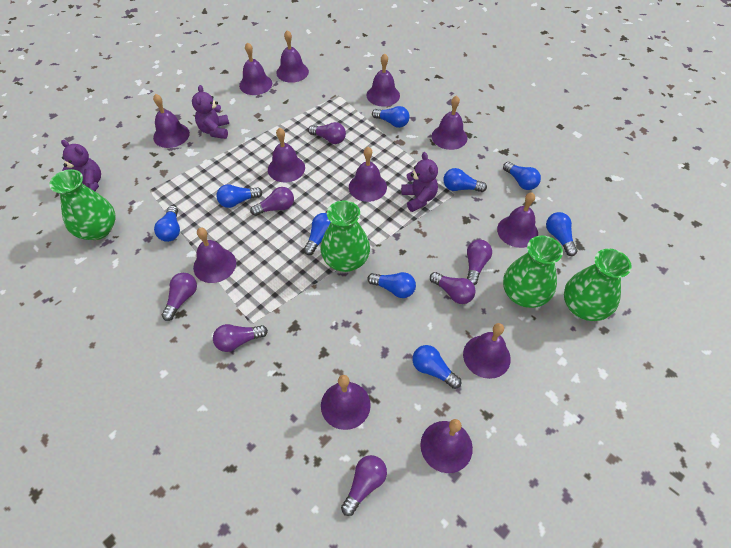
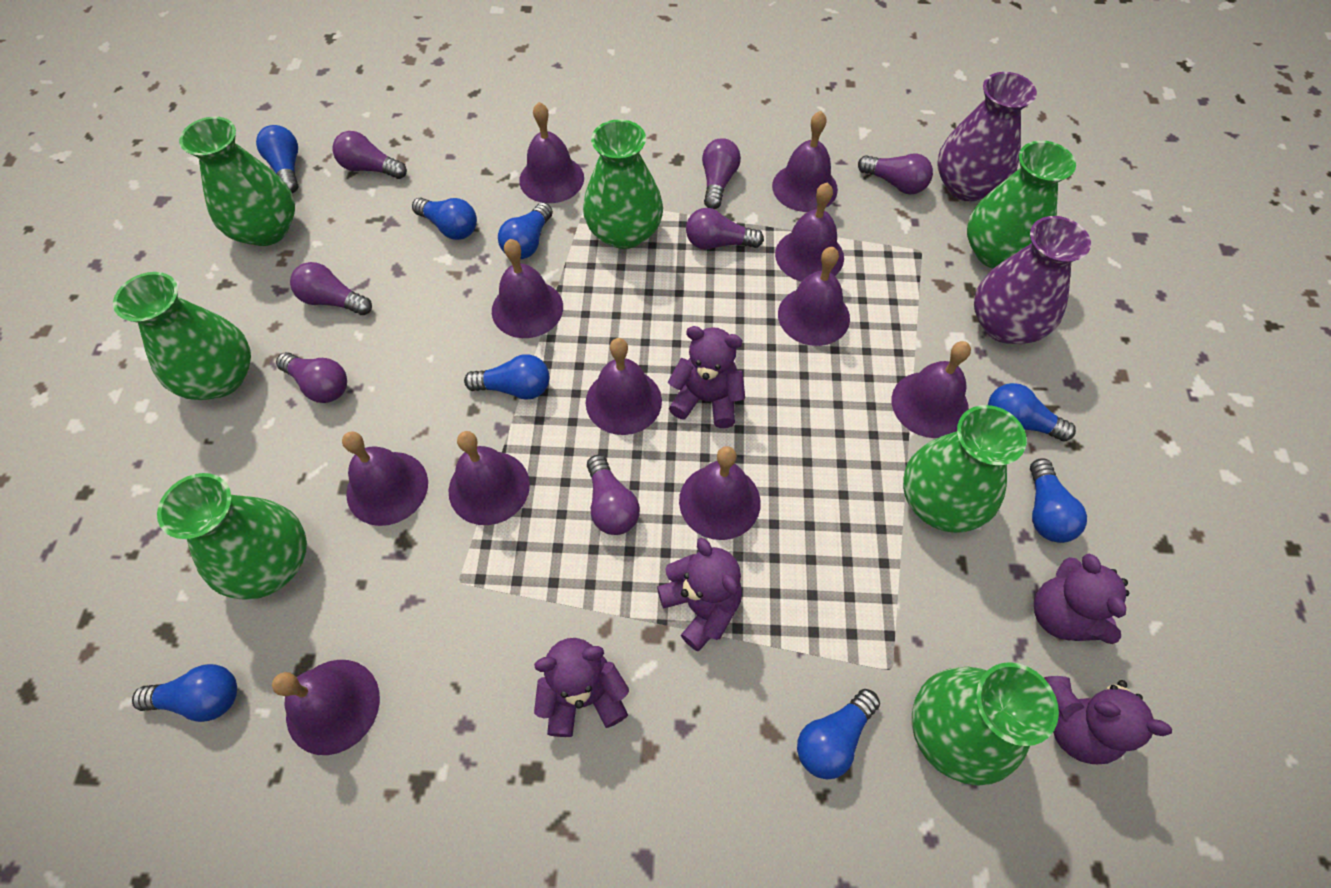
blue light bulb: [154,206,180,242] [216,184,262,208] [304,213,331,255] [368,272,416,298] [372,106,410,128] [412,345,461,389] [443,168,487,192] [503,162,541,190] [546,212,578,256] = 9 -> [132,664,237,722] [256,125,299,193] [412,198,477,240] [464,354,549,400] [498,202,553,259] [797,689,880,779] [988,383,1076,442] [1030,458,1087,543] = 8
green vase: [49,169,116,240] [321,200,370,272] [503,236,563,308] [564,248,632,321] = 4 -> [113,272,251,400] [157,473,307,600] [179,117,295,246] [583,119,663,249] [903,405,1027,533] [912,662,1059,786] [967,140,1076,269] = 7
purple bell: [153,94,190,148] [193,228,236,283] [239,42,272,95] [268,128,305,183] [276,30,309,83] [321,375,371,430] [349,147,387,202] [366,53,400,107] [420,419,473,473] [432,95,467,150] [463,323,511,379] [497,192,538,248] = 12 -> [272,660,380,755] [342,431,428,526] [449,431,530,525] [492,239,563,338] [519,102,584,203] [586,338,662,435] [679,446,761,540] [772,111,838,212] [775,183,844,282] [778,247,850,346] [892,341,971,438] = 11
purple teddy bear: [61,140,101,191] [192,85,229,139] [401,152,438,212] = 3 -> [534,638,629,737] [657,538,742,651] [668,326,745,428] [1034,553,1129,644] [1044,676,1172,764] = 5
purple vase: none = 0 -> [937,72,1037,202] [974,216,1091,344] = 2

